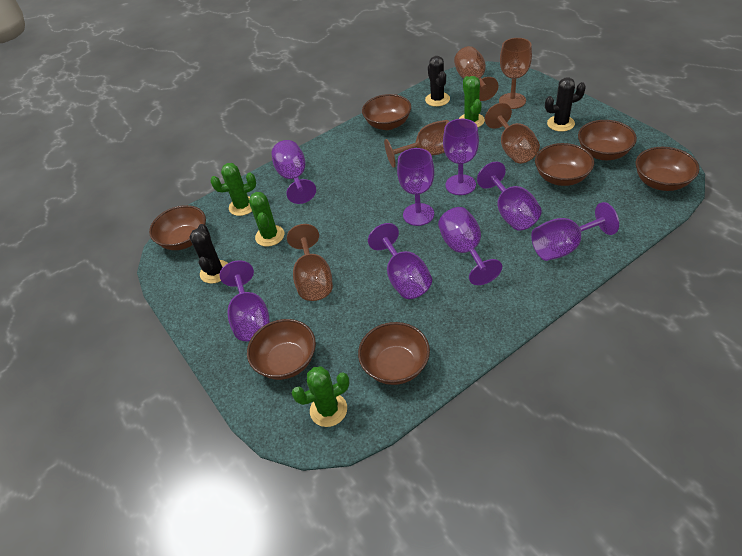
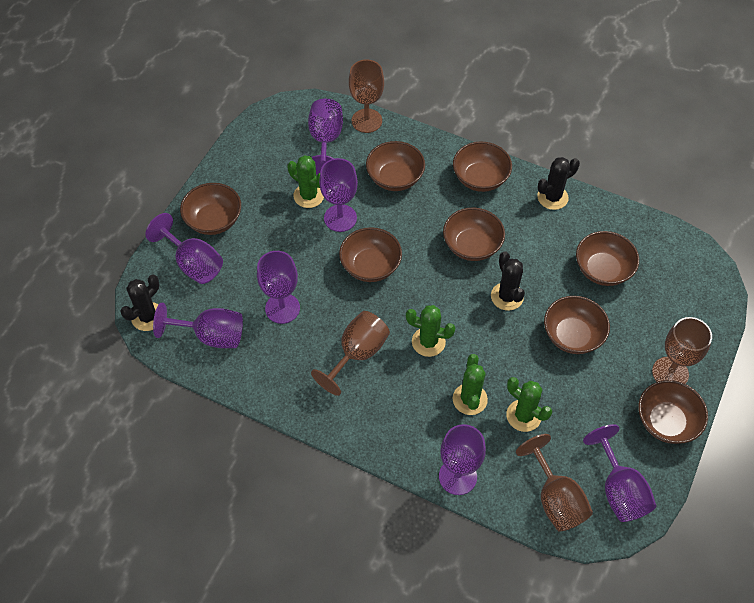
brown bowl: [149,205,206,250] [247,319,316,380] [358,322,430,385] [362,94,411,130] [535,143,594,186] [578,120,637,160] [636,147,699,191] = 7 -> [180,183,241,235] [339,227,402,282] [366,141,425,191] [443,207,505,261] [453,141,512,192] [544,296,610,354] [576,231,639,286] [638,380,708,444] = 8
brown goblet: [287,224,333,301] [384,120,450,168] [454,46,499,101] [485,103,540,163] [499,38,532,109] = 5 -> [311,311,390,396] [349,60,384,133] [516,434,593,532] [652,317,712,384] = 4
purple goblet: [219,261,270,341] [272,140,316,204] [368,223,432,299] [397,148,434,226] [438,207,502,285] [443,119,479,195] [477,162,542,230] [531,202,619,261] = 8 -> [145,213,223,284] [153,302,243,348] [257,251,300,324] [308,99,343,175] [319,158,358,232] [439,424,486,495] [583,424,656,522] = 7

